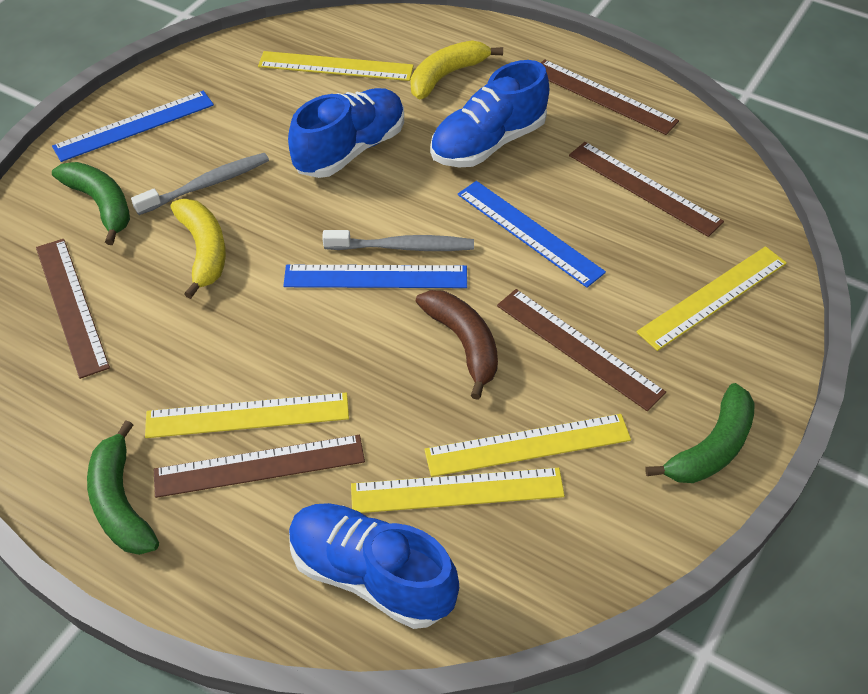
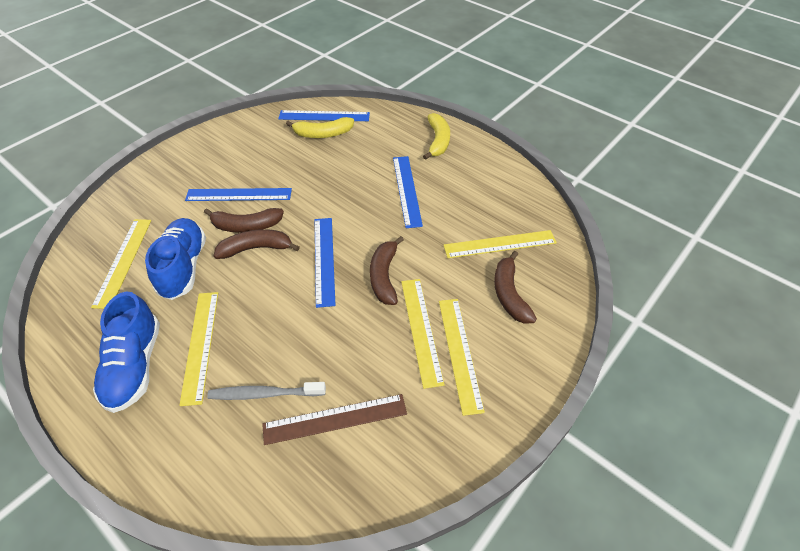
blue ruler: [52,91,214,162] [283,265,467,288] [458,181,606,288] = 3 -> [185,188,292,201] [278,110,370,121] [315,218,336,308] [393,156,423,228] = 4
blue shoe: [288,88,404,178] [289,503,459,629] [430,60,549,167] = 3 -> [93,291,160,413] [145,218,206,300] = 2
brown banana: [416,290,498,400] = 1 -> [204,208,284,233] [214,229,300,259] [370,236,404,305] [494,251,537,324] = 4
brown ruler: [36,239,110,379] [154,435,365,498] [497,289,666,411] [541,59,679,135] [569,142,724,237] = 5 -> [262,394,407,445] = 1
green banana: [52,162,130,245] [87,420,159,555] [645,383,755,483] = 3 -> none = 0
grey toothbrush: [131,153,269,215] [322,230,474,251] = 2 -> [207,382,326,400] = 1

